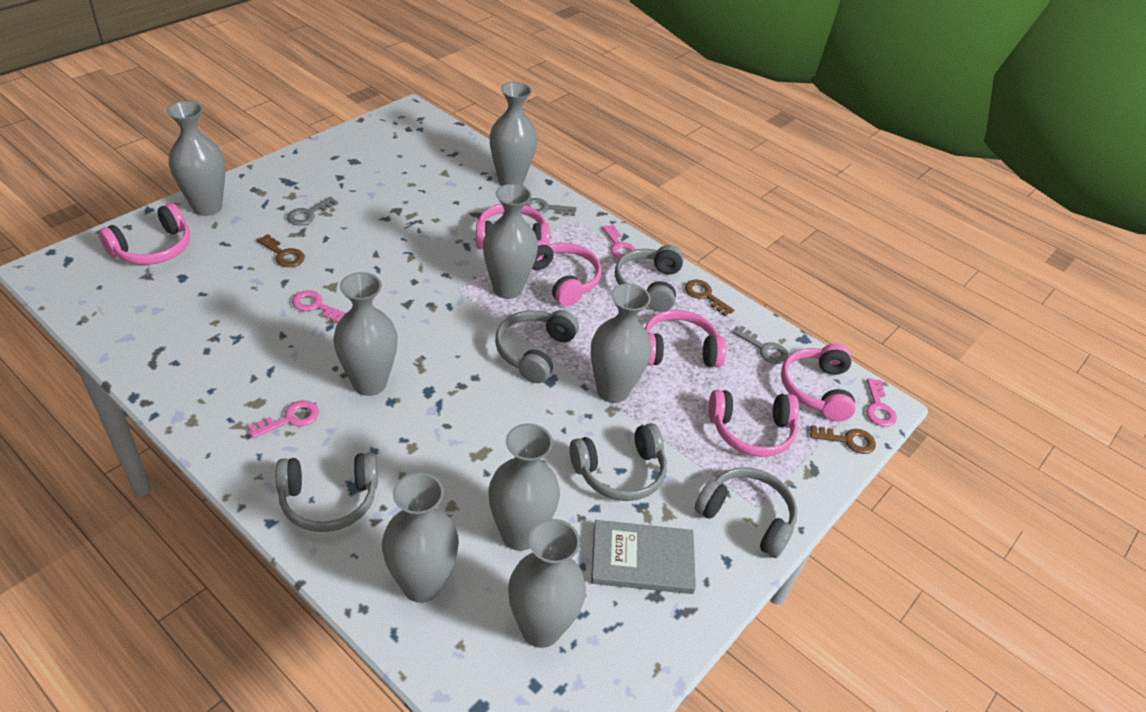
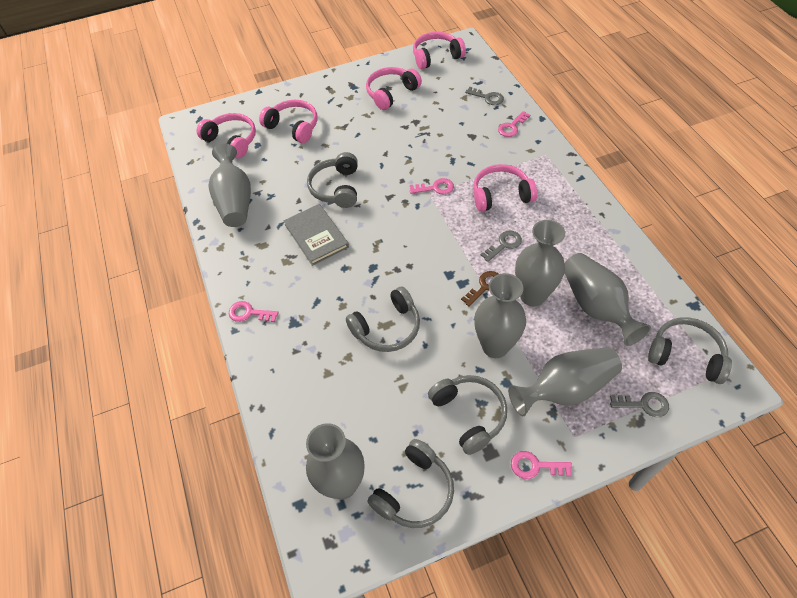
brown key: [257,234,305,267] [685,280,734,316] [810,425,876,454] = 3 -> [461,271,499,307] = 1
grey vase: [166,101,226,216] [333,272,398,396] [382,472,459,603] [483,184,538,299] [488,424,560,551] [490,82,538,186] [508,519,586,648] [591,284,652,403] = 8 -> [208,144,251,227] [306,423,364,500] [474,273,526,358] [508,347,622,416] [515,220,565,307] [565,253,651,346] = 6
pink headphones: [98,203,190,265] [476,204,550,249] [532,240,602,306] [645,310,726,367] [708,390,799,457] [781,344,856,421] = 6 -> [196,113,256,158] [259,100,317,143] [366,67,422,110] [413,32,466,69] [473,164,537,212] = 5

